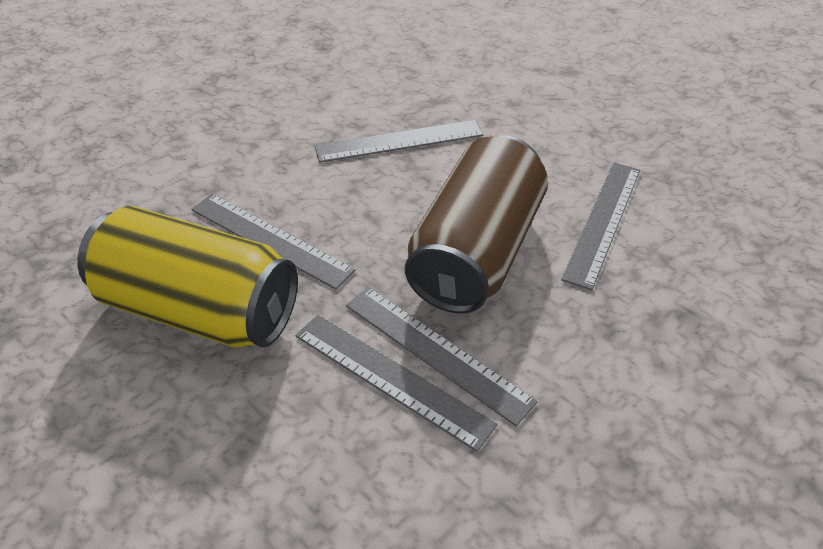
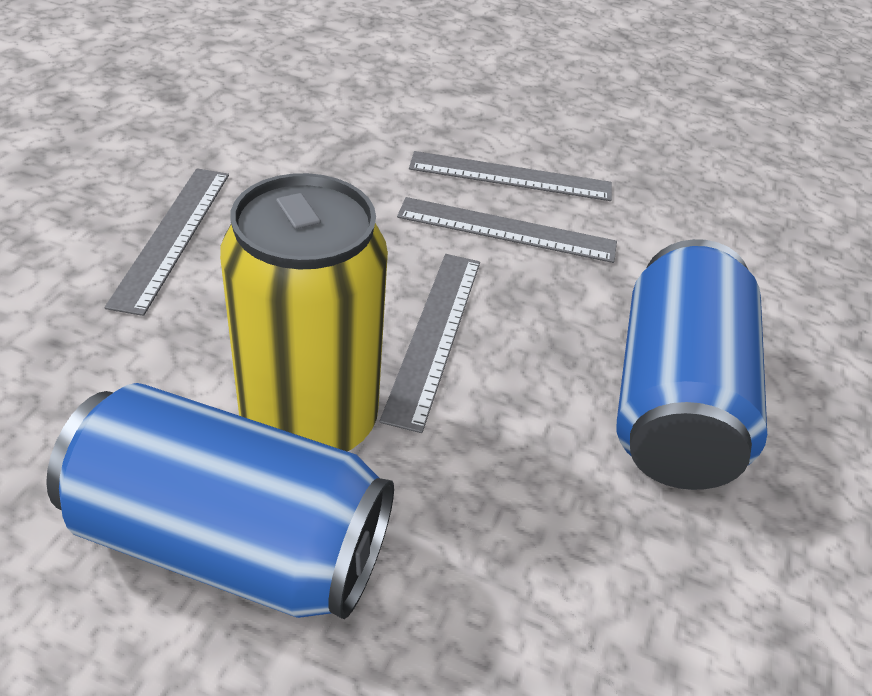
blue can: none = 0 -> [46,383,394,619] [617,239,767,490] = 2
brown can: [405,135,548,313] = 1 -> none = 0
grey ruler: [191,194,355,289] [296,315,498,452] [315,120,483,163] [346,287,538,426] [561,162,640,290] = 5 -> [105,168,229,316] [379,254,480,433] [397,197,617,263] [409,151,612,201] = 4

